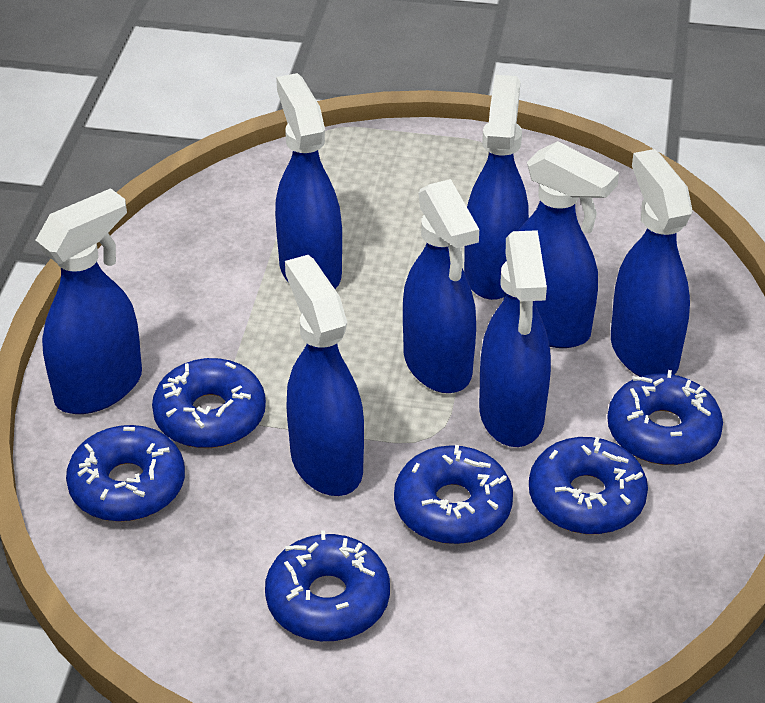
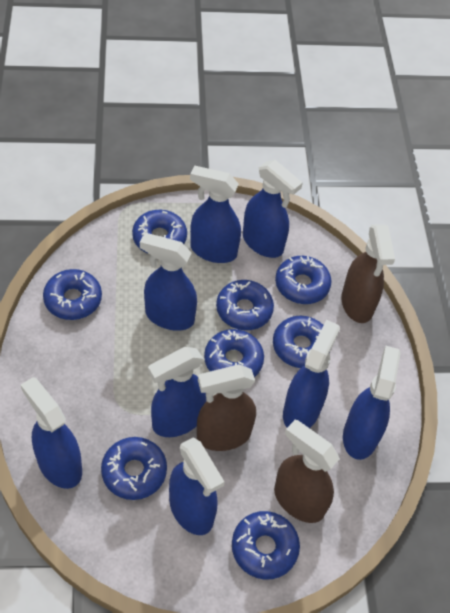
blue donut: [66,425,185,522] [152,358,266,448] [265,530,390,641] [394,445,513,544] [529,437,648,534] [607,370,723,465] = 6 -> [43,269,102,320] [101,437,167,500] [132,210,187,254] [204,329,264,377] [216,280,274,330] [232,511,300,580] [273,316,330,368] [275,256,331,304] = 8
brown spray bottle: none = 0 -> [197,364,256,451] [274,420,339,523] [341,224,395,323] = 3

